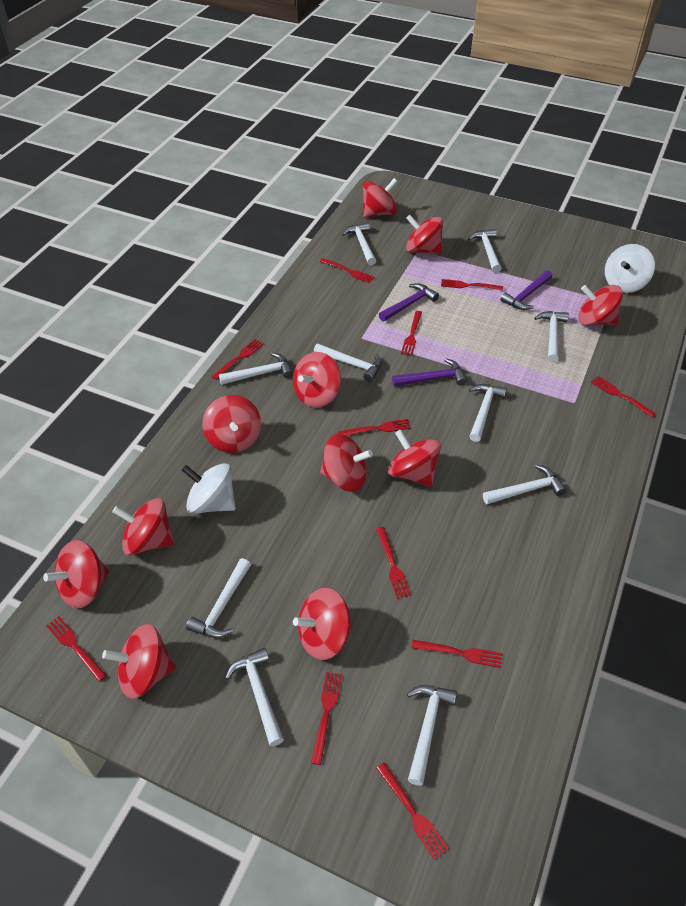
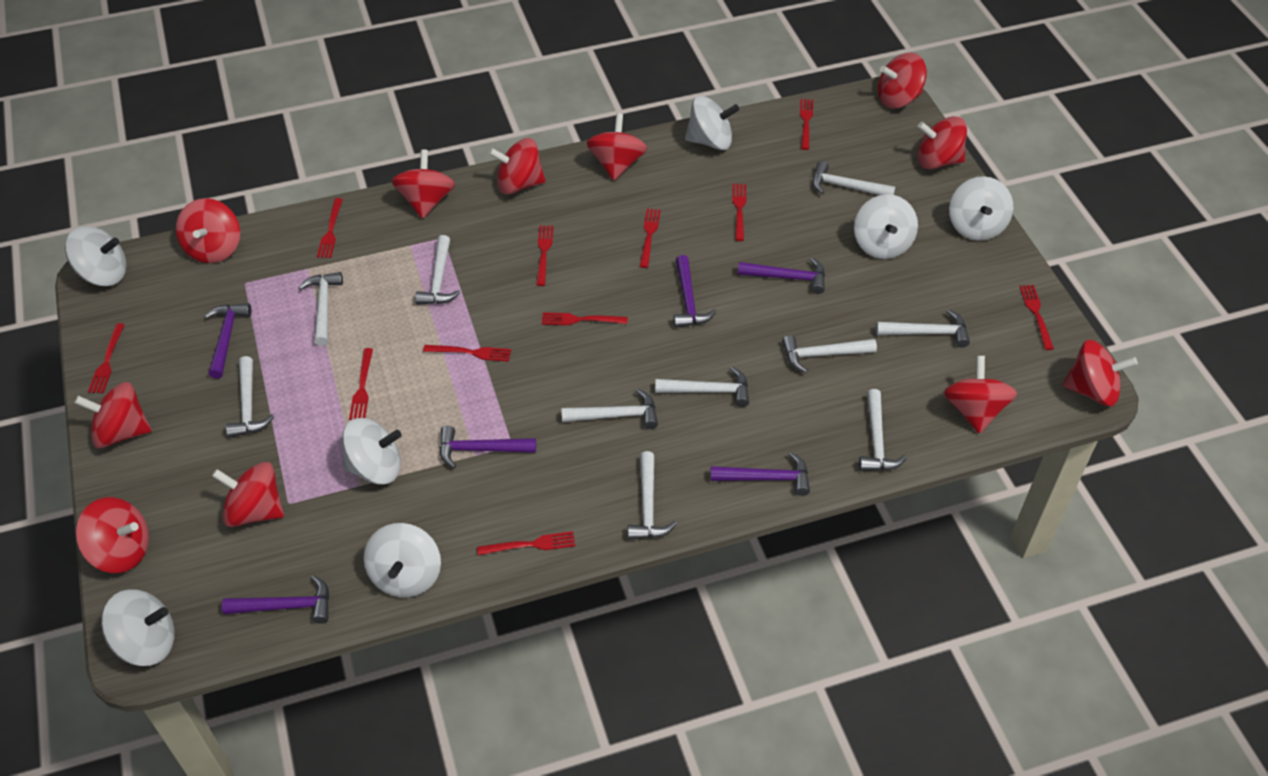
purple hammer: [379,283,439,321] [392,358,467,387] [500,270,552,310] = 3 -> [205,303,251,379] [222,575,329,624] [440,426,536,468] [673,255,717,328] [710,452,810,496] [738,257,825,294] = 6
white spinning top: [182,463,236,514] [605,244,655,293] = 2 -> [65,226,126,286] [101,589,175,666] [342,418,402,485] [363,523,441,598] [685,96,740,150] [854,194,918,259] [949,176,1013,241] = 7

